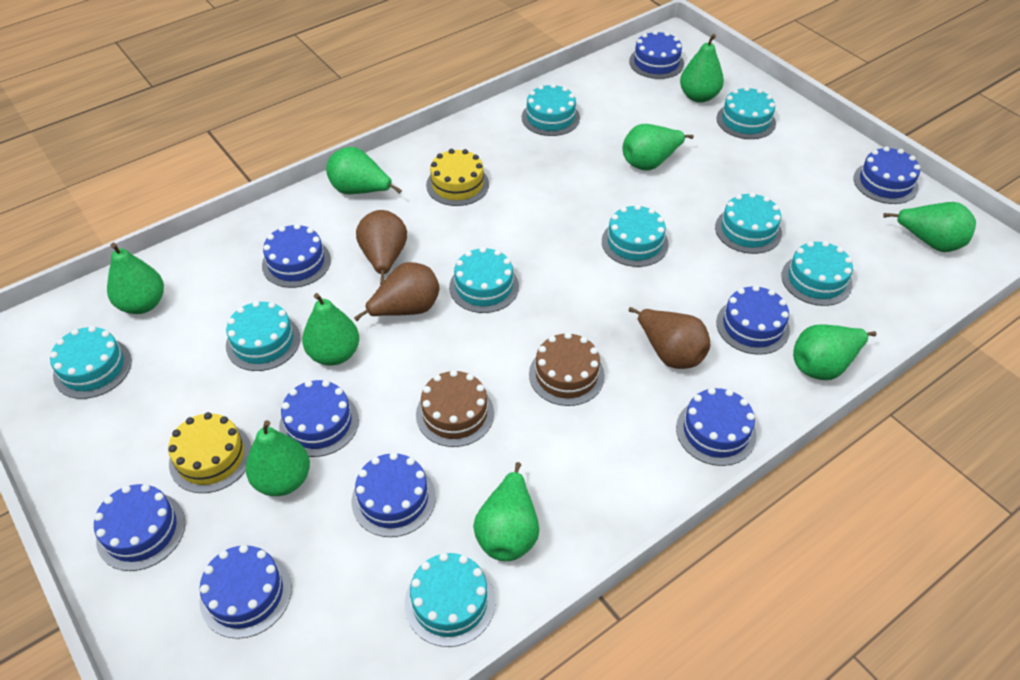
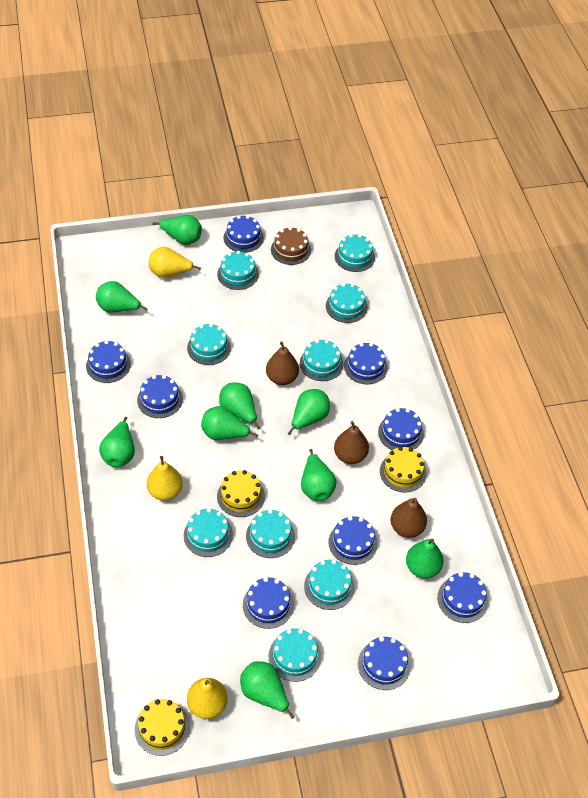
brown cake: [416,370,494,447] [529,332,605,406] = 2 -> [271,227,311,265] = 1
yellow cake: [168,412,251,493] [426,149,489,206] = 2 -> [135,699,190,756] [217,470,265,517] [380,447,427,493] = 3
yellow pear: none = 0 -> [147,456,183,501] [149,247,201,278] [187,678,228,719] = 3

